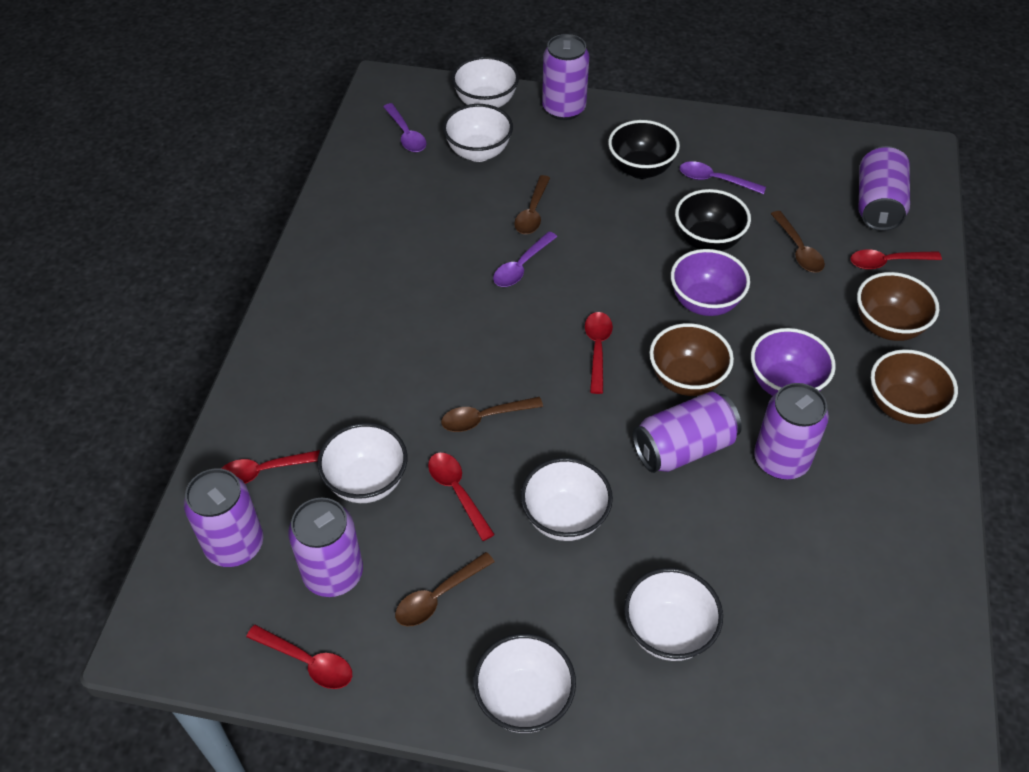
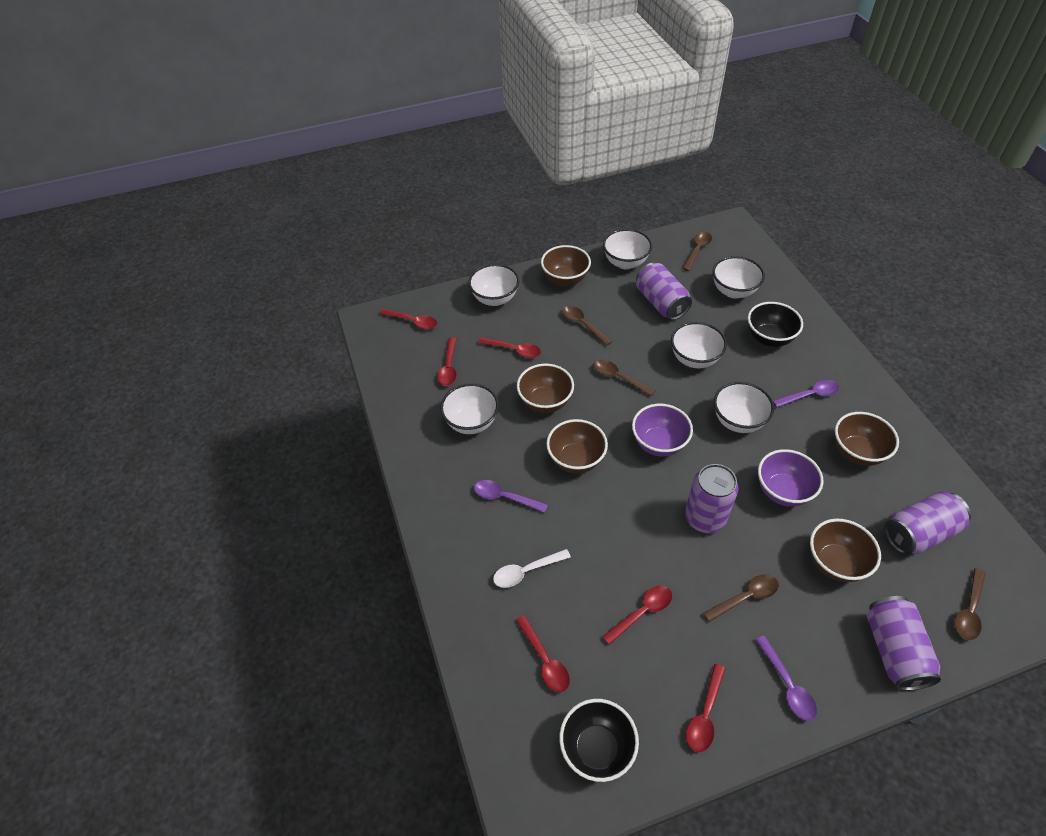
brown bowl: [649,323,734,396] [857,272,939,341] [871,349,958,424] = 3 -> [517,364,574,413] [541,245,591,287] [546,419,608,473] [810,519,881,582] [835,412,899,466] = 5
brown spoon: [395,552,495,627] [441,397,543,432] [514,175,550,234] [771,211,825,273] = 4 -> [563,306,612,346] [594,360,655,397] [682,232,712,271] [703,574,779,622] [954,568,986,640] = 5
purple can: [184,468,263,567] [288,498,363,597] [542,34,589,120] [632,392,742,473] [754,383,829,479] [858,146,910,231] = 6 -> [636,263,692,320] [685,464,738,533] [867,596,941,691] [884,491,971,555] = 4
red spoon: [221,450,320,484] [246,625,352,689] [428,453,495,541] [585,312,613,394] [851,249,942,270] = 5 -> [379,309,437,330] [437,337,457,386] [478,337,541,358] [516,615,570,693] [602,586,672,645] [686,664,726,752] = 6
white spoon: none = 0 -> [493,549,571,588] = 1

